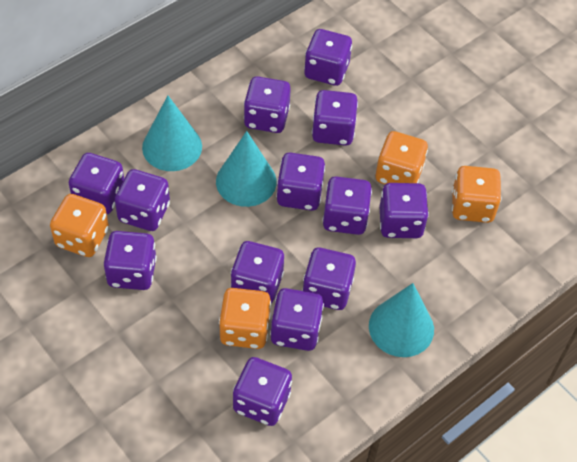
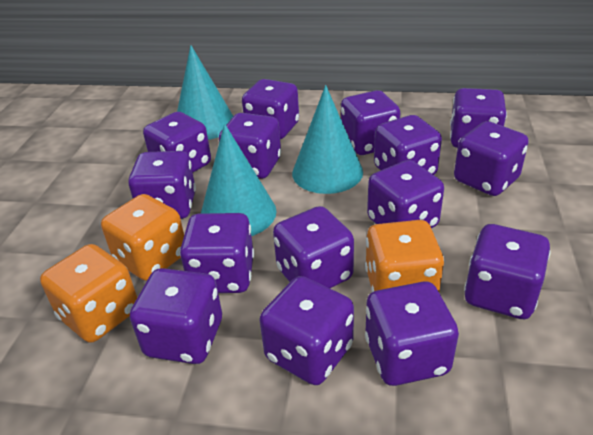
orange dice: [50,194,109,257] [219,288,271,349] [376,131,428,184] [452,166,501,223] = 4 -> [40,244,137,343] [101,194,184,281] [365,220,444,292] = 3
purple dice: [69,153,124,214] [104,231,157,290] [115,169,170,231] [231,241,284,303] [233,357,292,426] [244,76,291,133] [270,288,324,351] [276,153,325,211] [302,248,356,310] [304,29,352,86] [312,90,358,146] [322,176,372,235] [380,183,429,238] = 13 -> [128,151,196,219] [130,268,222,364] [143,112,211,172] [180,213,254,293] [219,113,281,179] [242,79,299,139] [260,276,354,385] [273,206,354,288] [341,90,400,155] [365,281,459,386] [367,160,444,228] [374,115,442,175] [450,88,507,148] [454,121,529,196] [464,224,551,319] = 15

